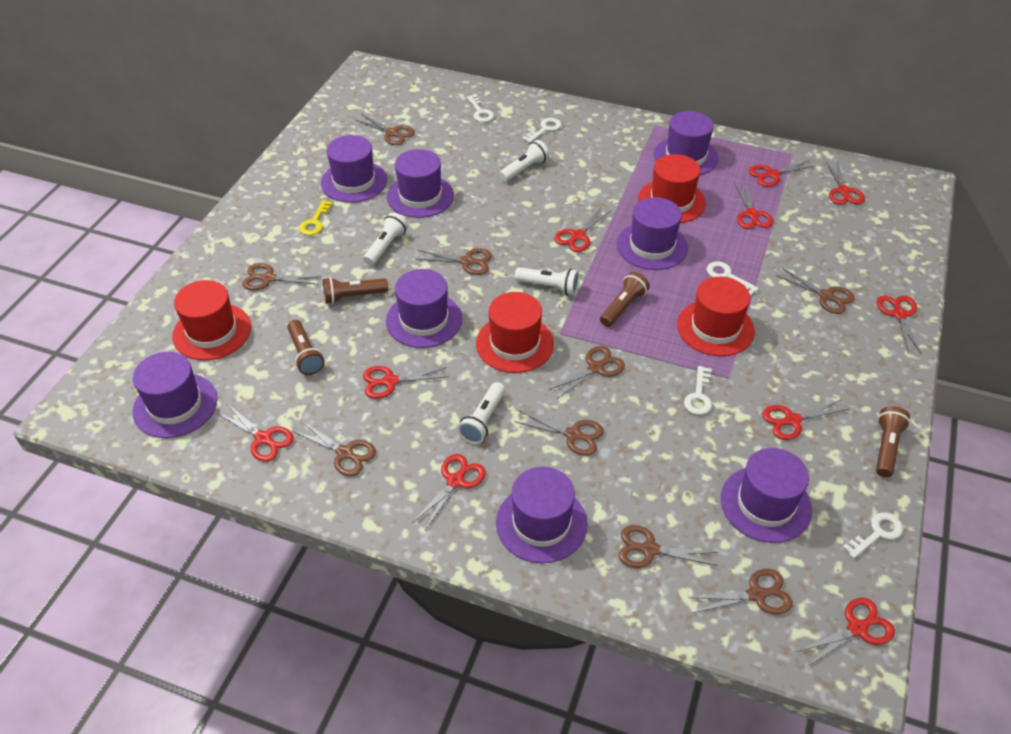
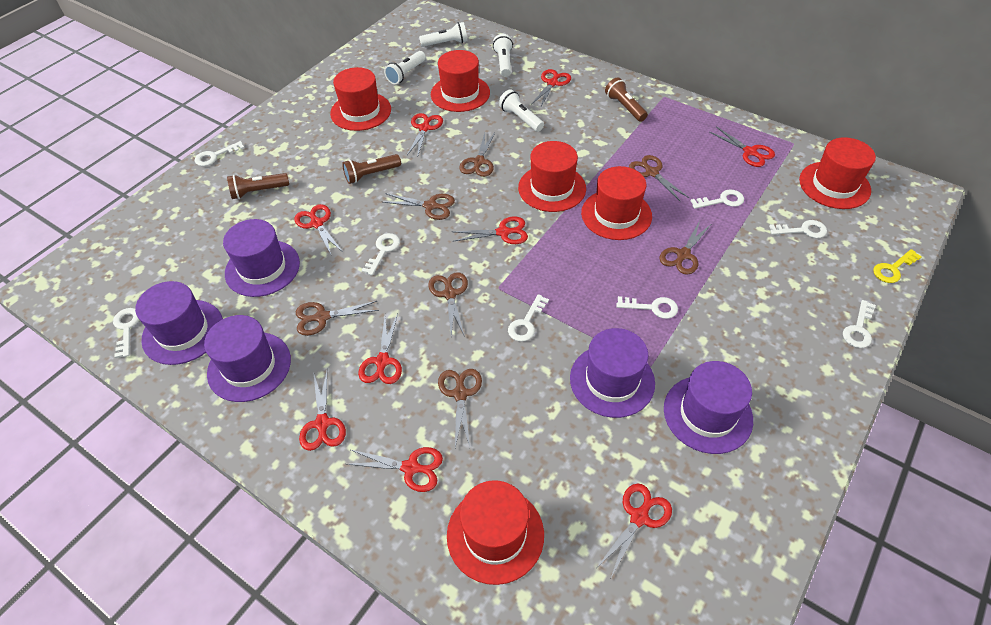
brown flashlight: [287,320,325,375] [323,277,388,304] [600,272,650,327] [876,406,910,477] = 4 -> [227,173,289,199] [342,154,401,184] [605,77,648,122] = 3
brown scissors: [242,263,322,290] [293,421,376,477] [355,114,415,145] [415,248,492,275] [514,410,604,456] [548,346,625,399] [619,525,718,568] [688,569,793,615] [776,268,855,314] = 9 -> [296,301,379,336] [383,193,455,220] [428,272,468,337] [438,369,482,448] [459,132,495,177] [629,155,689,202] [659,221,710,275] = 7
purple hat: [132,352,217,438] [321,135,387,203] [386,269,462,348] [387,149,454,218] [496,467,588,564] [617,197,688,270] [654,111,719,175] [721,448,812,543] = 8 -> [135,281,223,365] [204,315,291,402] [223,219,300,297] [570,328,655,418] [664,361,753,454] = 5
red hat: [172,280,251,360] [476,292,554,373] [638,154,706,223] [677,277,755,356] = 4 -> [330,67,391,131] [431,50,490,112] [447,480,544,585] [518,141,586,212] [581,166,652,240] [799,137,876,209] = 6
red scissors: [217,405,294,462] [363,366,449,399] [412,454,486,530] [554,207,610,252] [734,182,774,229] [749,160,815,187] [762,399,849,440] [796,598,895,667] [826,161,865,205] [877,296,922,355] = 10 -> [294,204,343,254] [299,371,346,451] [347,447,443,492] [358,314,402,384] [407,113,443,155] [452,216,528,244] [532,69,571,108] [597,484,672,577] [710,126,775,167] = 9
white key: [467,95,494,122] [522,118,561,143] [684,366,712,415] [707,262,759,295] [842,513,903,559] = 5 -> [113,308,139,358] [195,141,244,166] [361,233,400,275] [508,294,549,342] [616,296,678,319] [691,190,744,209] [769,220,827,238] [843,300,876,348] = 8

